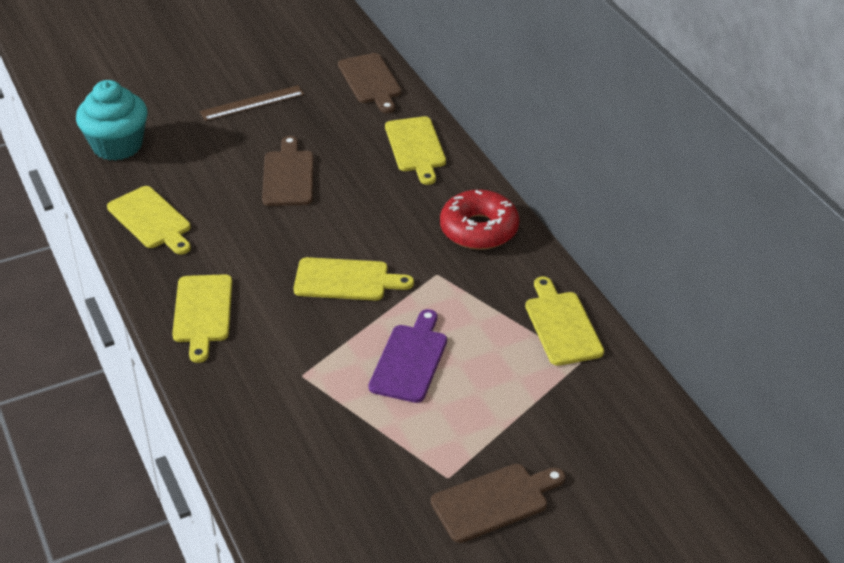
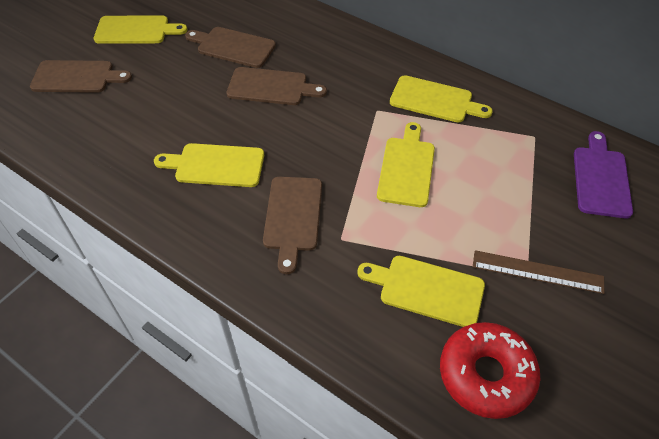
brown cutting board: [262,136,313,206] [338,53,402,113] [431,464,566,543] = 3 -> [30,60,132,93] [185,27,276,68] [227,67,327,105] [263,177,322,274] = 4
turquoise cupcake: [76,80,147,161] = 1 -> none = 0

